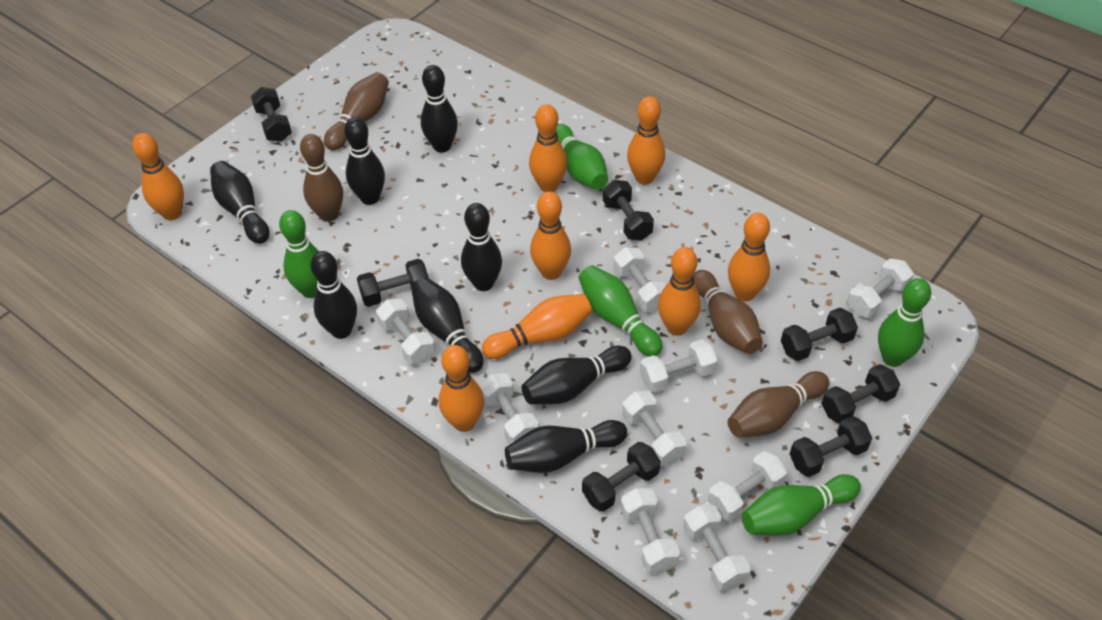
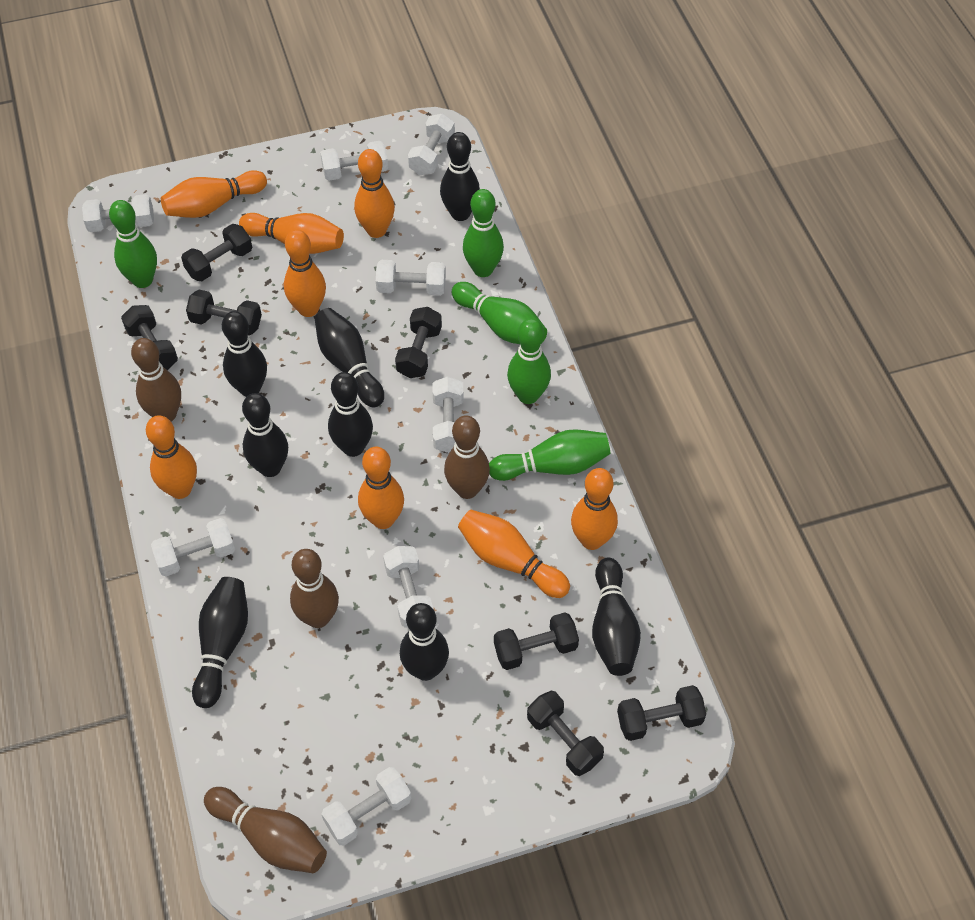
white dumbbell: [376,298,435,365] [480,373,539,444] [613,247,666,312] [620,488,680,573] [622,391,687,466] [640,339,718,393] [683,504,751,591] [708,451,787,521] [847,258,914,318] = 9 -> [82,194,154,232] [151,518,235,576] [320,141,388,181] [322,767,411,846] [376,260,446,296] [383,546,434,628] [408,113,455,175] [432,376,464,453] = 8

